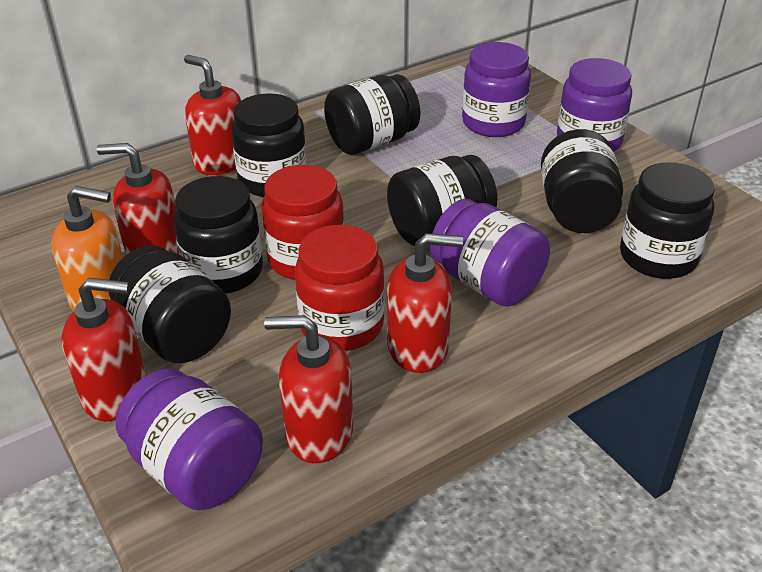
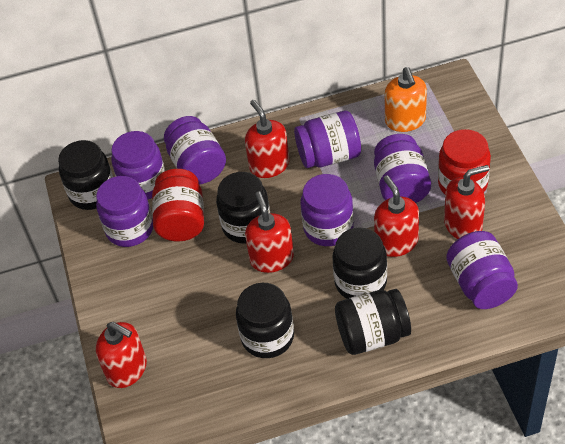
black jar: [109,246,231,363] [174,176,263,294] [232,93,307,197] [324,74,420,155] [387,155,497,246] [541,129,623,233] [620,162,715,279] = 7 -> [58,140,113,210] [216,172,270,244] [236,283,294,358] [332,228,387,299] [335,289,411,355] = 5
purple jar: [116,368,263,510] [430,199,550,307] [462,42,531,137] [557,58,632,152] = 4 -> [96,176,153,247] [111,131,165,199] [164,116,226,184] [294,110,361,168] [301,174,354,246] [374,134,431,203] [446,231,518,309] = 7

